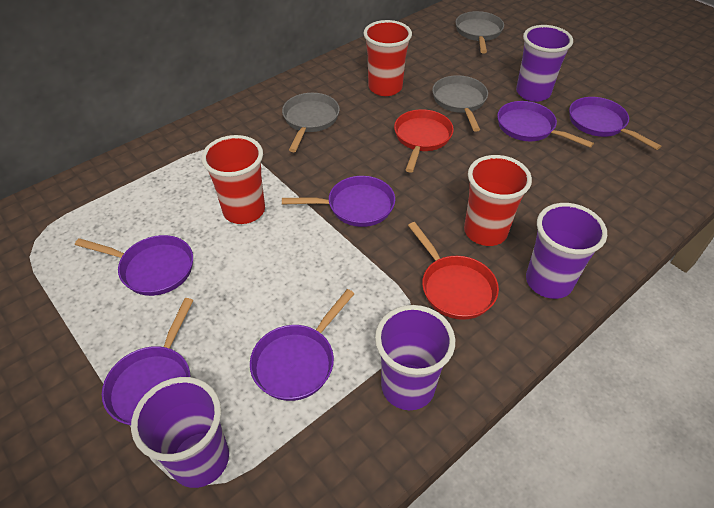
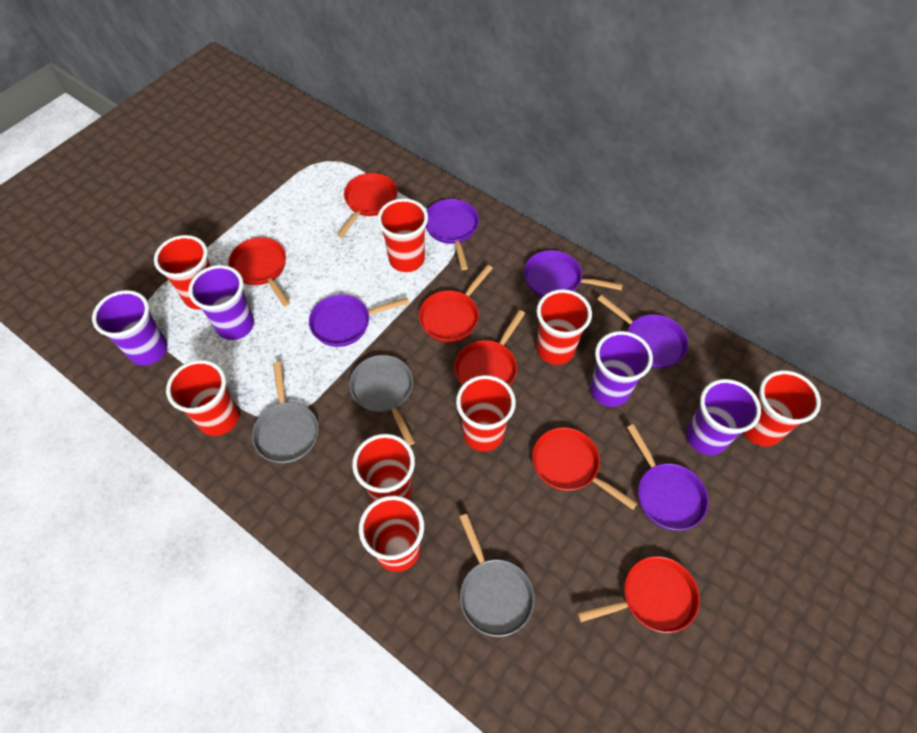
purple pan: [75,235,193,296] [102,298,193,426] [250,289,354,401] [282,176,395,227] [497,101,594,148] [569,97,661,150] = 6 -> [309,295,409,347] [426,199,479,270] [524,250,623,297] [597,295,688,368] [627,424,708,530] = 5
red cup: [201,135,265,224] [363,20,412,96] [464,155,532,246] = 3 -> [154,235,210,310] [166,360,239,436] [352,434,415,502] [359,496,424,572] [377,198,428,272] [456,375,516,451] [536,289,592,365] [743,370,821,446] = 8
red pan: [394,109,454,173] [408,222,499,320] = 2 -> [228,237,290,307] [337,173,398,238] [419,265,493,342] [454,310,525,386] [532,427,638,510] [577,556,700,633] = 6

